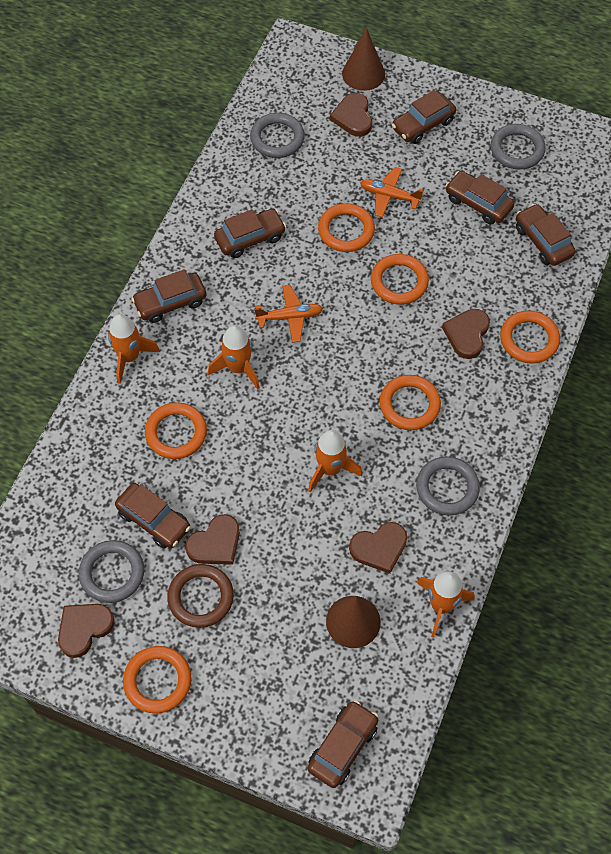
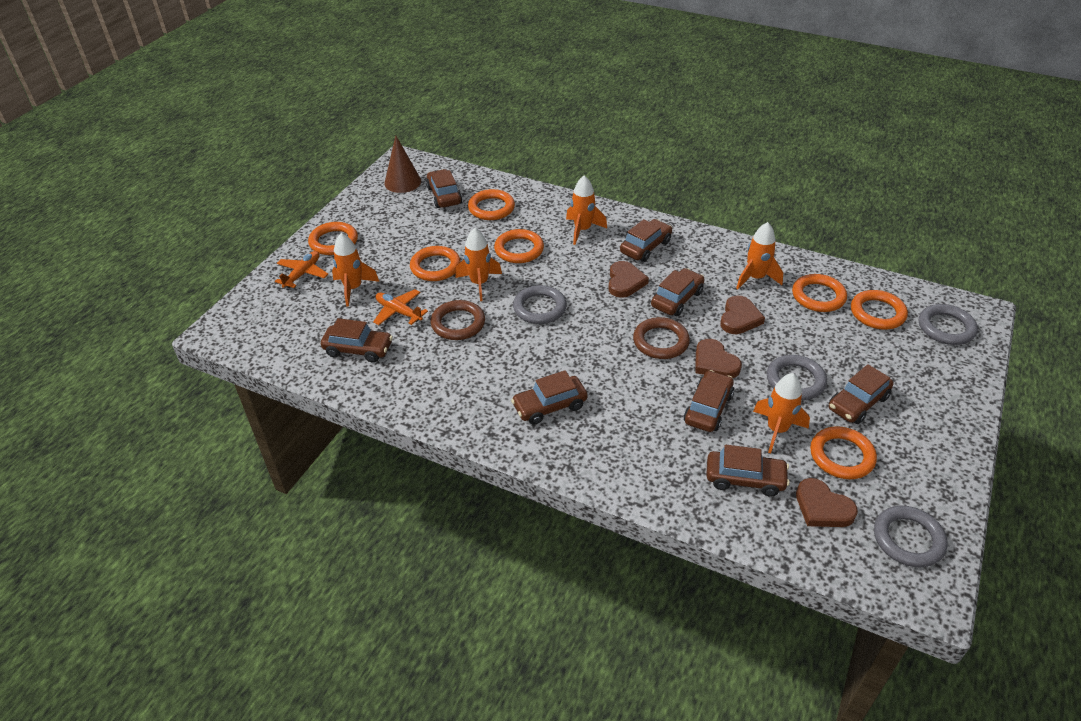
brown car: [115,483,191,549] [131,269,206,323] [214,209,286,258] [308,700,378,788] [392,90,456,144] [445,171,515,224] [516,204,576,266] = 7 -> [321,318,393,363] [426,169,462,208] [511,370,588,425] [620,219,672,262] [651,268,705,316] [684,370,734,432] [706,445,790,496] [829,364,893,424] = 8
brown cone: [326,596,381,648] [342,28,385,91] = 2 -> [385,135,421,193] = 1
brown heart: [58,604,115,658] [185,514,240,565] [330,93,372,137] [349,522,407,574] [442,309,490,359] = 5 -> [608,261,649,298] [695,339,742,378] [720,295,765,334] [796,478,858,527] = 4
brown ring: [167,564,234,628] = 1 -> [431,300,485,340] [633,317,690,359] = 2
orange ring: [123,646,191,713] [145,402,207,459] [318,203,375,252] [371,254,429,305] [380,375,441,430] [500,310,560,364] = 6 -> [308,222,358,255] [410,246,461,281] [468,189,515,220] [494,229,544,263] [792,274,847,312] [810,426,877,479] [851,290,908,329] = 7
orange rocket: [108,314,160,384] [208,325,260,389] [308,430,362,492] [417,571,475,638] = 4 -> [332,233,379,307] [455,228,502,301] [566,175,607,245] [736,222,783,289] [753,373,810,453] = 5

